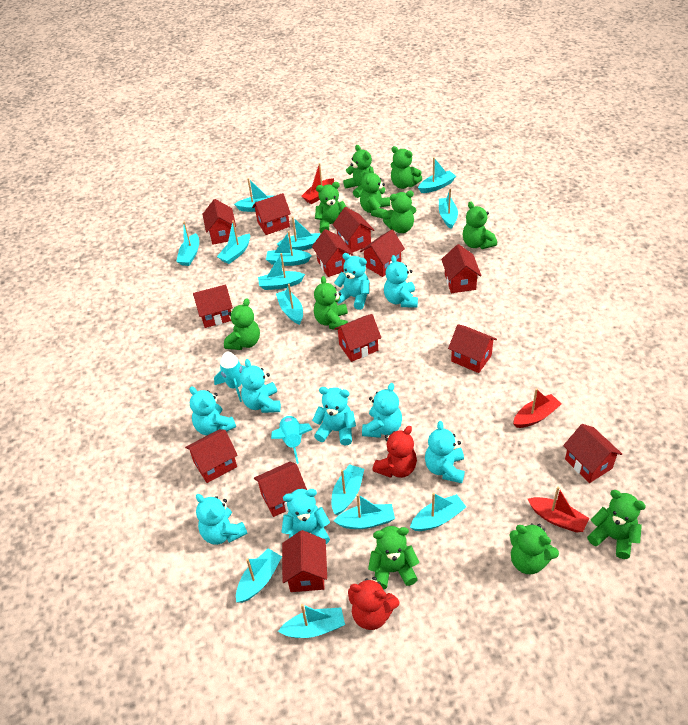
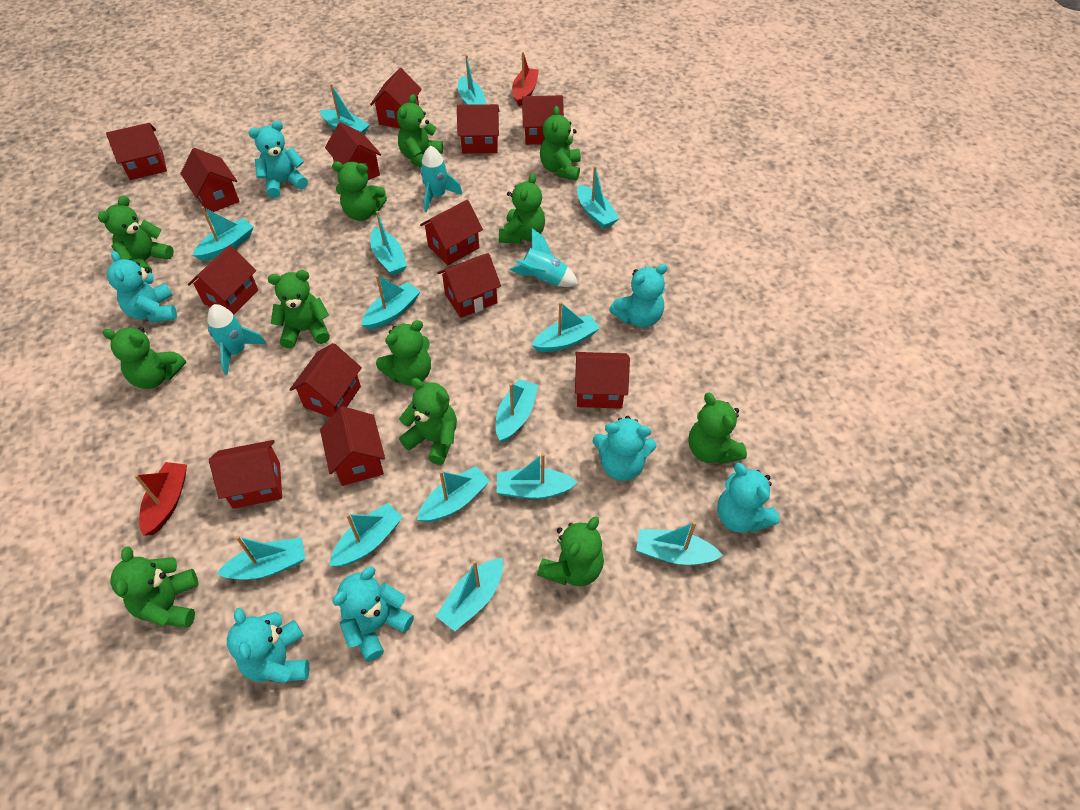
green teddy bear: [224,298,260,350] [314,276,348,330] [315,182,346,233] [343,145,374,198] [360,167,390,219] [368,526,419,589] [382,191,416,233] [391,146,422,189] [462,202,497,249] [510,523,559,574] [587,490,646,559] = 11 -> [98,196,174,273] [102,327,186,389] [111,546,199,628] [268,270,330,348] [332,161,387,221] [376,320,431,385] [397,94,443,168] [399,378,457,465] [499,173,545,244] [537,517,604,586] [540,106,581,180] [688,393,747,464] = 12
red boat: [301,163,334,204] [513,388,561,428] [528,487,589,533] = 3 -> [134,462,187,536] [512,52,539,106] = 2
red teddy bear: [348,577,399,630] [372,426,417,478] = 2 -> none = 0
turquoise rocket: [214,352,246,402] [271,415,313,464] = 2 -> [207,304,266,375] [420,146,463,213] [510,228,578,287] = 3
turquoise teddy bear: [189,386,236,435] [196,494,248,545] [240,359,281,413] [282,489,330,544] [312,387,356,445] [334,253,369,310] [362,383,402,438] [384,255,418,308] [425,421,465,483] = 9 -> [107,251,177,323] [227,608,309,683] [248,121,308,198] [332,566,414,662] [593,416,657,481] [609,264,668,328] [717,463,780,533] = 7

